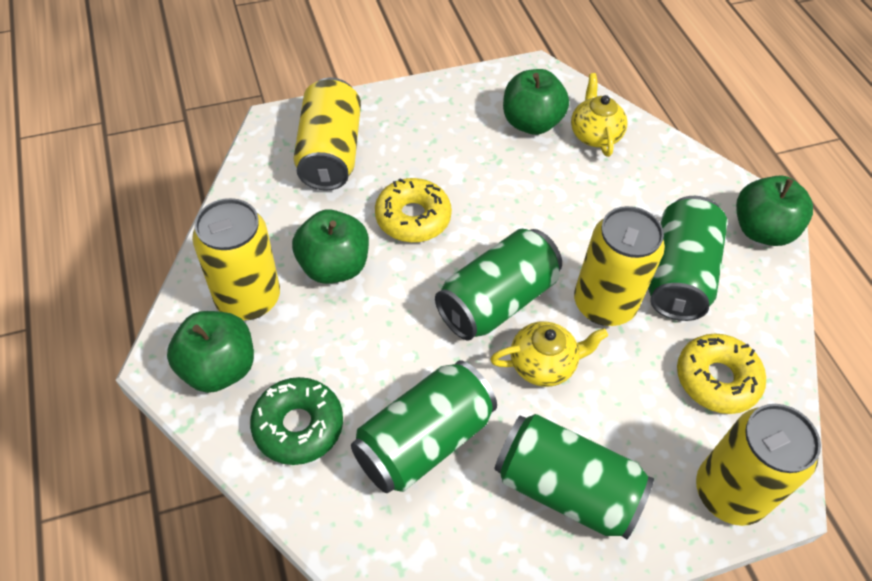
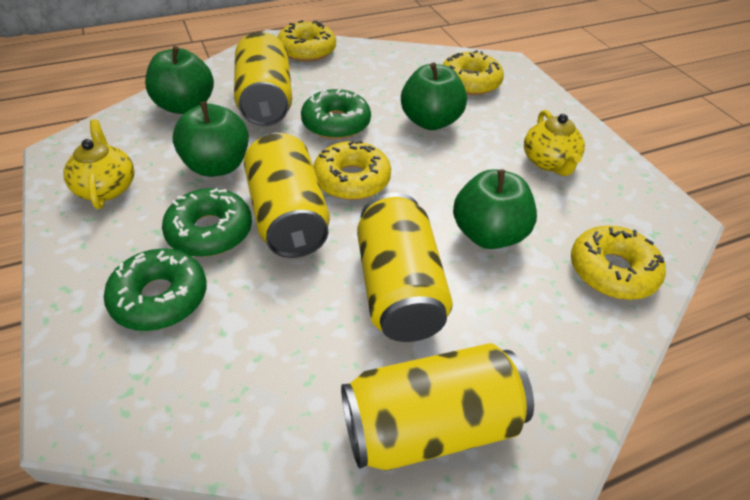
green can: [351,360,497,493] [435,229,562,340] [494,414,654,540] [648,196,728,321] = 4 -> none = 0
green donut: [250,377,343,465] = 1 -> [104,248,207,331] [162,188,252,257] [301,89,371,139] = 3
yellow donut: [375,178,452,242] [677,333,766,414] = 2 -> [277,20,336,62] [313,140,391,200] [442,50,504,95] [571,226,666,300] = 4

